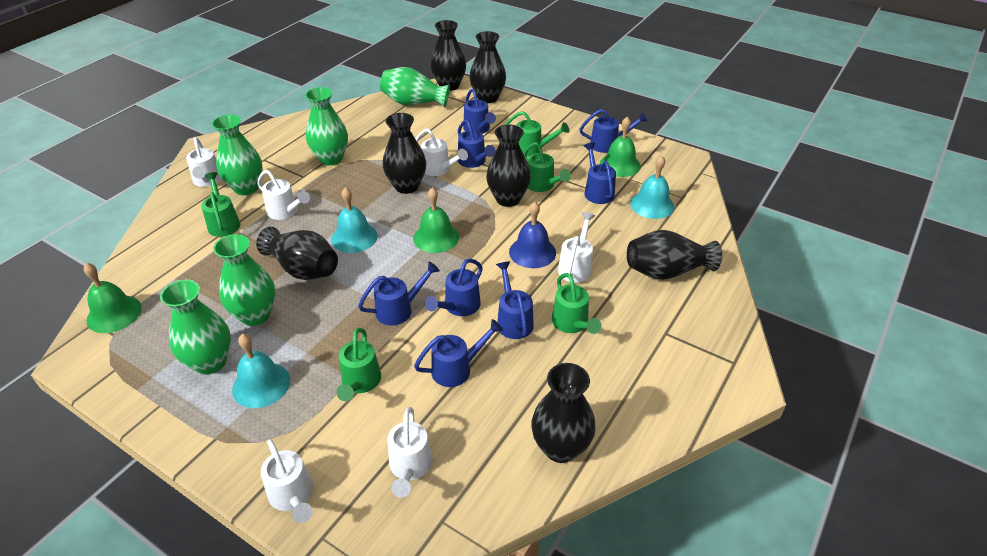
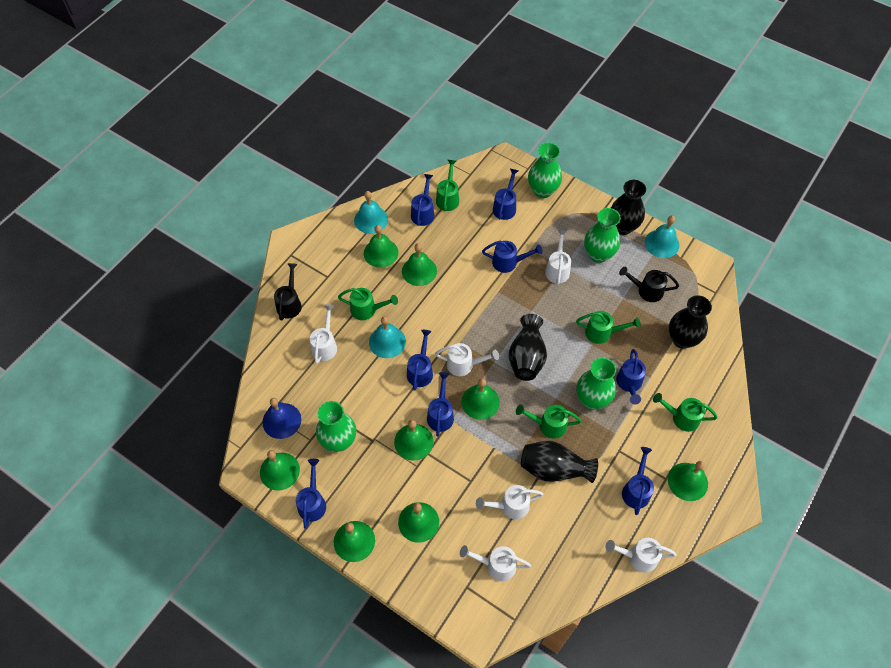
black vase: [256,227,338,280] [383,113,426,194] [430,20,466,91] [469,31,506,103] [486,125,531,207] [531,363,596,463] [627,230,722,280] = 7 -> [509,314,547,381] [521,441,598,483] [611,180,646,235] [669,295,712,349] = 4
black watering can: none = 0 -> [274,263,302,321] [619,267,679,302] = 2
green bell: [83,263,142,333] [413,187,459,253] [600,117,641,177] = 3 -> [260,450,300,491] [334,521,375,562] [364,225,398,268] [394,420,433,461] [398,502,439,543] [402,243,437,286] [461,378,500,420] [668,461,708,501] = 8
green vase: [160,280,231,375] [212,114,263,195] [213,234,275,326] [305,87,348,165] [380,67,450,108] = 5 -> [316,401,356,452] [528,143,562,198] [576,358,616,409] [584,208,621,263] = 4

